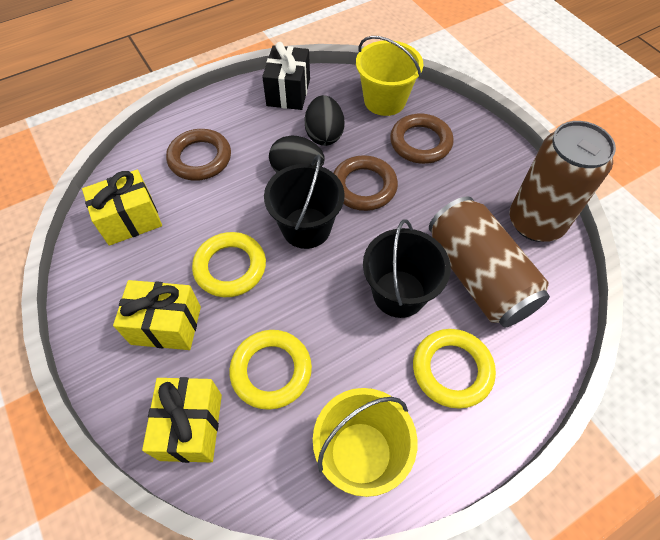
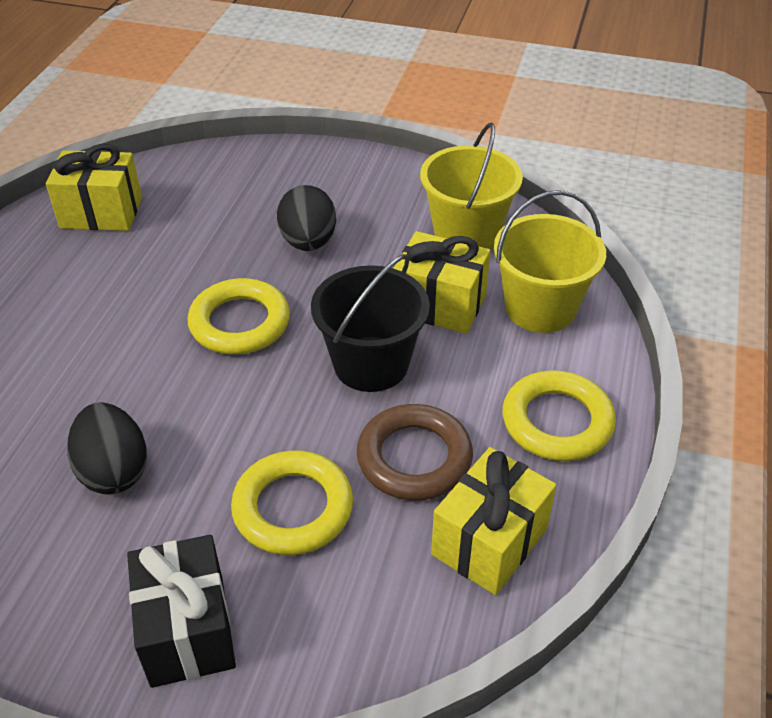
black bucket: [264,154,345,249] [363,219,451,318] = 2 -> [311,254,430,392] = 1
brown can: [429,196,550,327] [509,121,616,242] = 2 -> none = 0
brown ring: [166,129,231,181] [334,155,398,211] [390,114,454,164] = 3 -> [357,404,473,500] = 1

